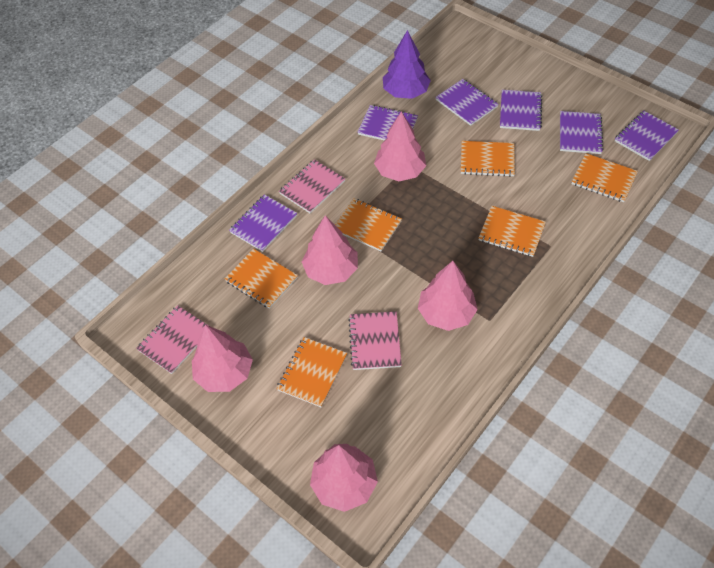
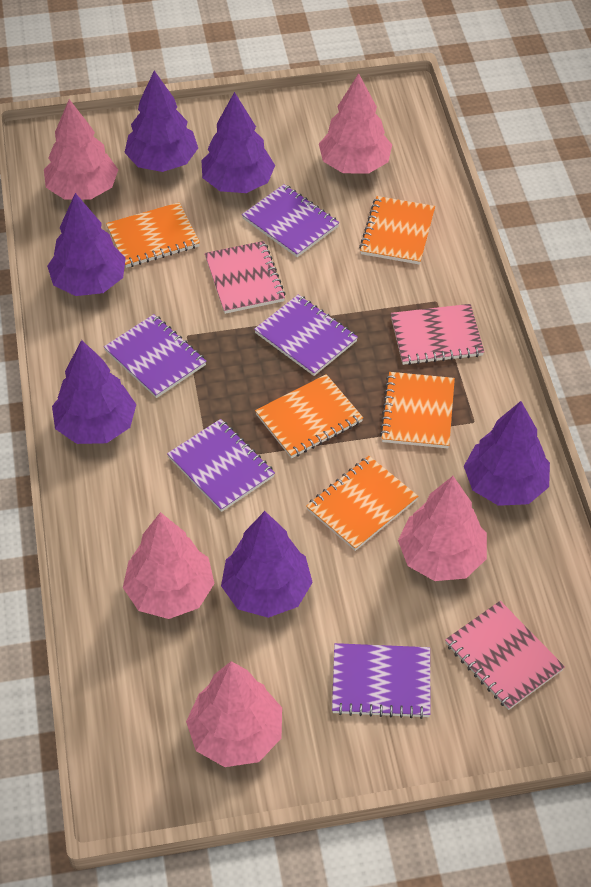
orange notebook: [225,249,298,309] [276,337,347,407] [335,198,402,251] [461,141,515,177] [479,206,546,257] [572,153,638,202] = 6 -> [106,202,200,268] [255,374,363,458] [306,456,418,551] [359,196,435,265] [380,372,455,448] = 5
purple notebook: [229,194,297,252] [358,105,418,141] [435,79,499,126] [500,90,542,131] [560,111,604,154] [615,111,679,161] = 6 -> [104,314,206,398] [167,419,275,512] [242,184,339,257] [254,294,358,376] [332,643,431,719] = 5
purple tree: [383,30,431,99] = 1 -> [47,193,126,296] [52,340,136,444] [124,71,198,172] [201,92,275,193] [221,511,313,618] [464,401,550,506] = 6

